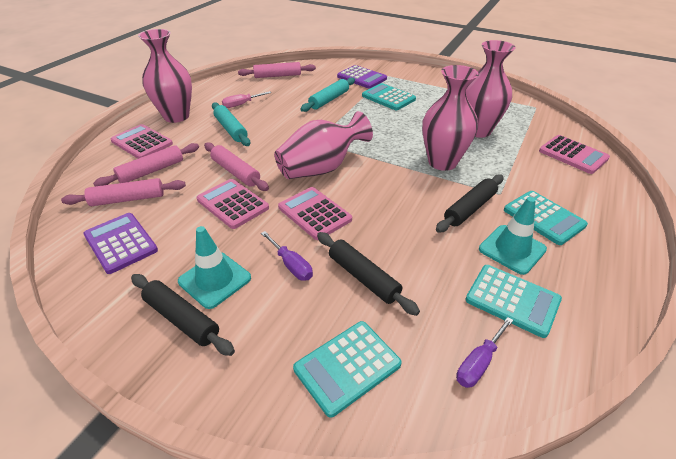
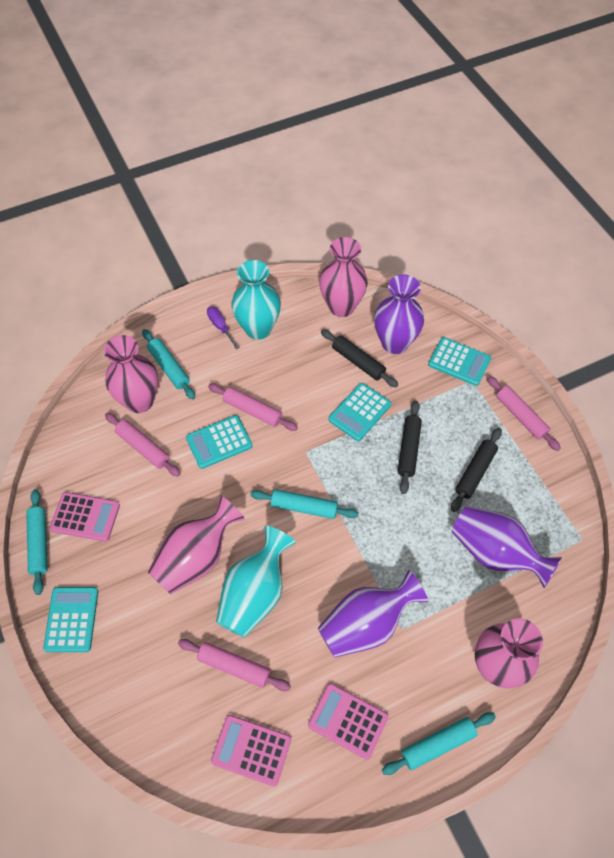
pink calculator: [110,124,173,159] [197,179,269,229] [278,187,352,240] [539,135,610,174] = 4 -> [50,492,120,542] [211,715,291,787] [308,683,389,760] = 3
pink screwdriver: [222,91,271,108] = 1 -> none = 0
purple calculator: [83,213,158,274] [337,65,387,89] = 2 -> none = 0
purple screwdriver: [261,231,313,281] [456,317,513,388] = 2 -> [207,306,239,349] = 1
purple vase: none = 0 -> [318,570,428,657] [374,275,424,354] [452,506,562,588] = 3
turquoise rolling pin: [212,103,250,146] [300,78,355,112] = 2 -> [26,489,48,595] [142,329,195,400] [251,489,359,519] [382,712,496,775] = 4
turquoise traffic cone: [178,226,251,309] [479,197,547,275] = 2 -> none = 0
turquoise vase: none = 0 -> [216,526,296,637] [231,260,281,340] = 2

